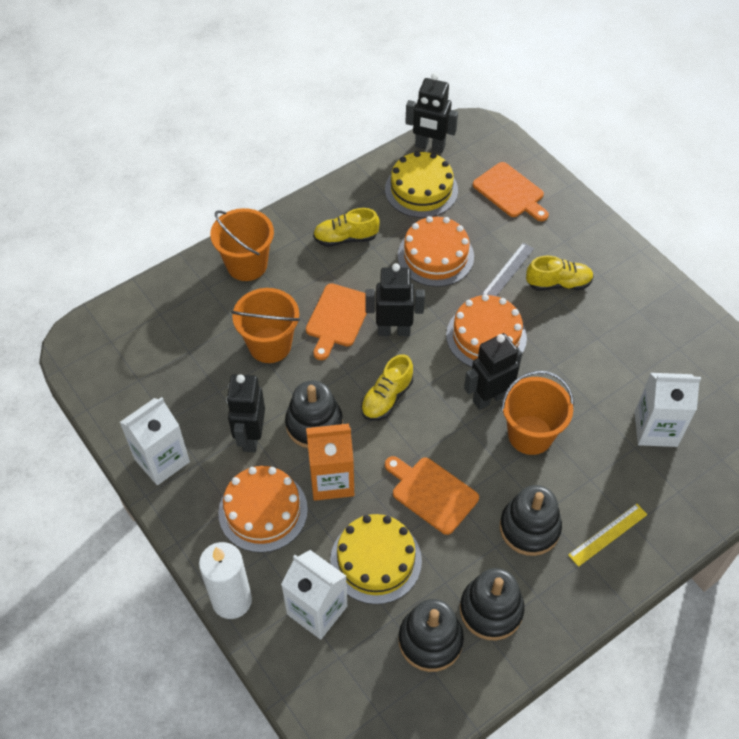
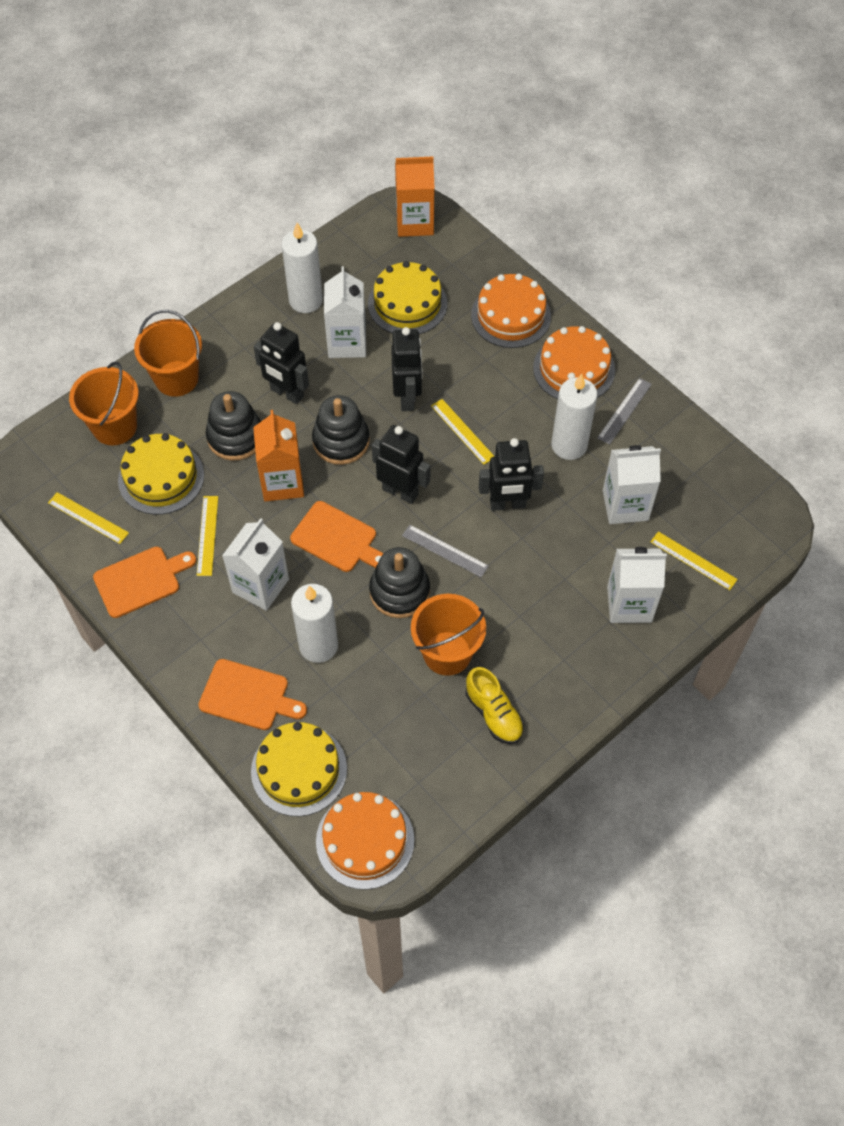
black stacking toy: [285,380,343,448] [398,599,464,672] [460,568,525,641] [500,485,562,556] = 4 -> [206,391,261,461] [312,395,370,465] [369,547,430,618] = 3
grey ruler: [481,243,534,296] = 1 -> [402,525,489,577] [597,378,652,445] = 2
orange carton: [306,424,354,501] = 1 -> [253,410,304,502] [395,157,434,237] = 2
white candle: [199,542,252,619] = 1 -> [281,223,323,313] [291,584,338,663] [551,374,597,460] = 3
white carton: [120,397,190,485] [281,550,347,639] [635,373,701,447] = 3 -> [222,518,289,611] [324,267,366,358] [603,445,661,524] [607,547,667,623] = 4
yellow cake: [330,514,422,604] [385,151,458,218] = 2 -> [118,433,204,515] [251,722,347,816] [368,261,447,334] = 3
yellow ruler: [568,504,648,567] = 1 -> [48,492,129,544] [197,496,218,576] [431,399,495,465] [650,531,738,590] = 4
yellow shoe: [313,208,380,247] [361,354,413,421] [526,256,594,290] = 3 -> [465,667,524,744] = 1

